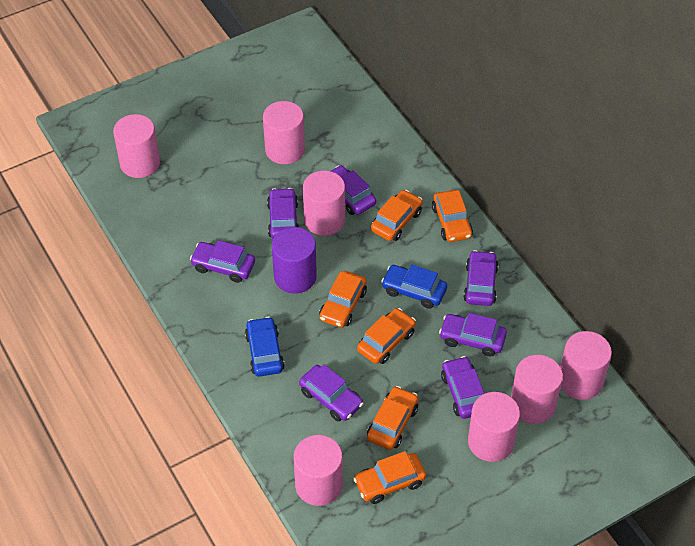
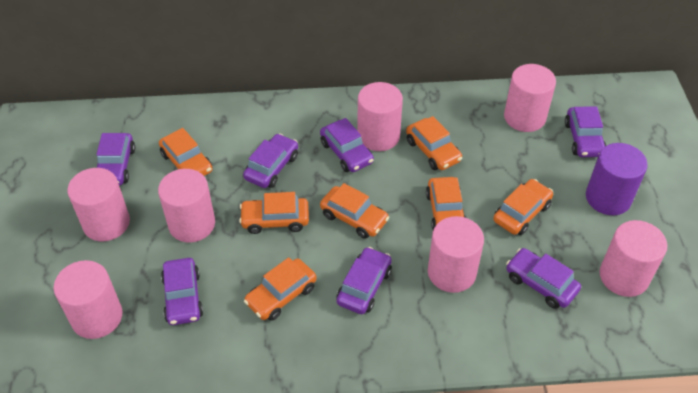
blue car: [245,317,285,377] [381,265,447,309] = 2 -> none = 0
orange car: [319,271,367,328] [353,451,426,504] [357,308,416,364] [367,386,418,450] [371,190,423,241] [432,190,473,242] = 6 -> [159,128,213,176] [239,192,309,234] [244,257,317,321] [320,183,389,239] [406,116,462,170] [426,177,466,230] [493,179,553,235] = 7

